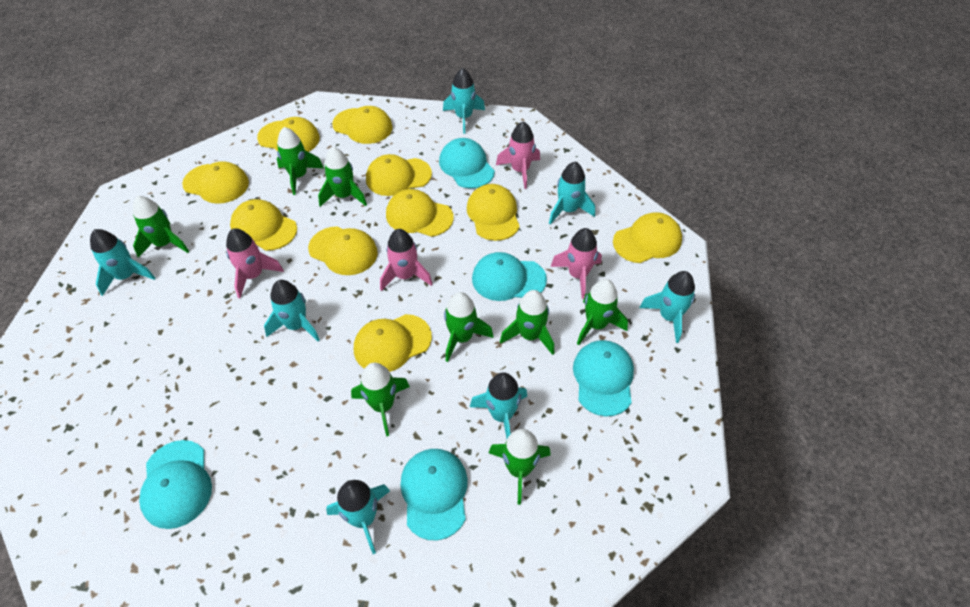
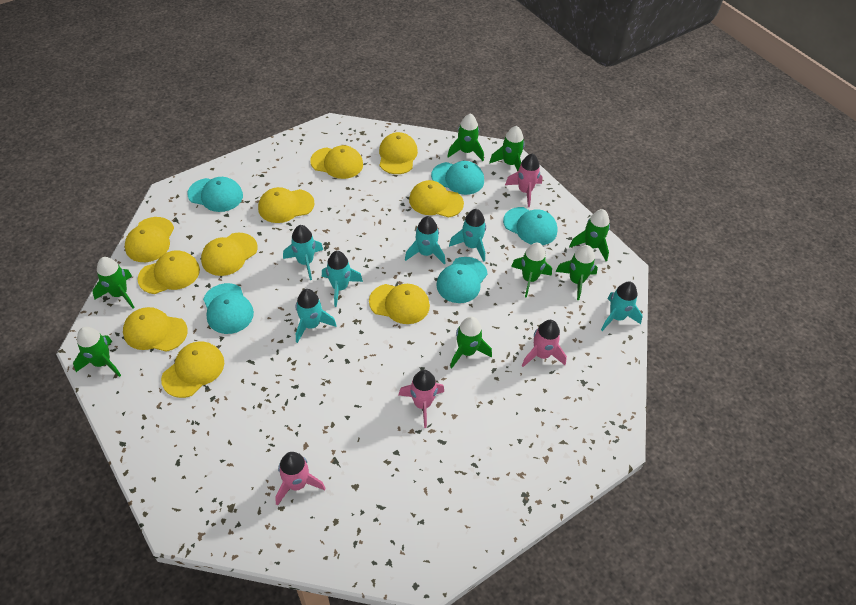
turquoise rocket: [90,229,155,296] [264,280,320,342] [326,480,390,554] [443,68,485,134] [470,372,527,438] [549,161,595,225] [639,271,695,343] = 7 -> [283,225,323,280] [296,289,337,343] [322,251,363,307] [405,216,445,265] [449,209,486,262] [601,281,643,331] = 6

